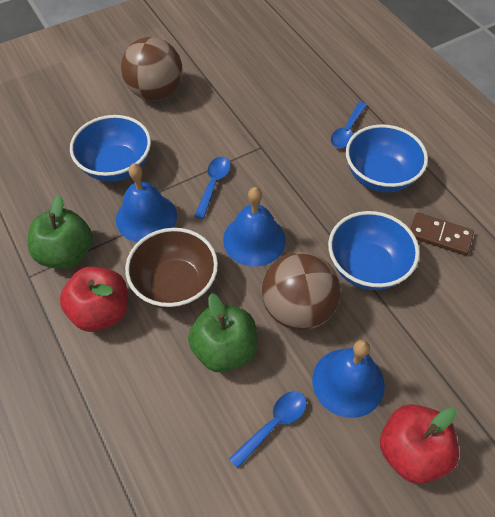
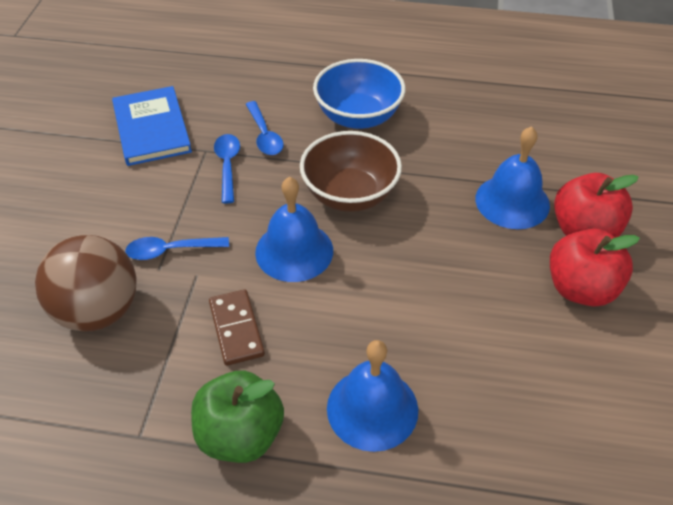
blue book: none = 0 -> [112,86,192,166] = 1
blue bowl: [70,115,151,182] [328,211,420,290] [346,124,428,193] = 3 -> [313,59,405,129] = 1
brown ball: [121,37,183,101] [262,252,341,330] = 2 -> [35,235,136,332] = 1
green apple: [28,195,93,269] [188,293,258,373] = 2 -> [191,371,284,463] = 1

